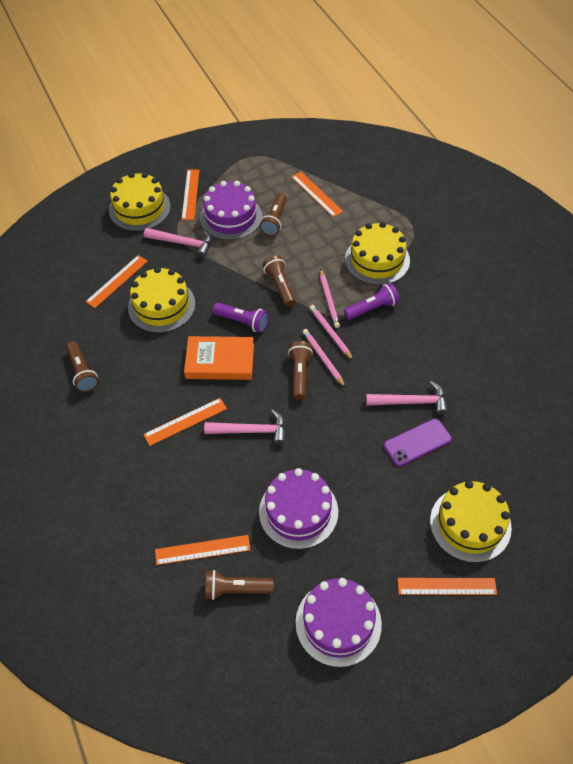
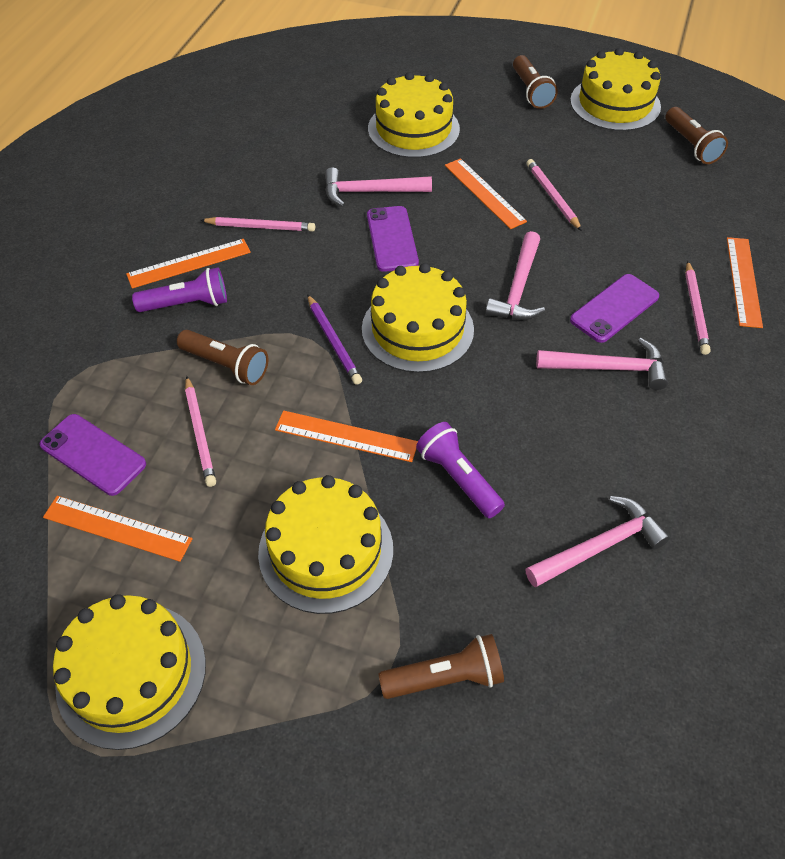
brown flashlight: [66,341,99,392] [205,570,274,600] [259,193,287,236] [263,255,296,307] [288,341,313,400] = 5 -> [177,330,268,385] [378,634,504,699] [513,55,558,109] [665,107,728,164] = 4
orange book: [184,336,254,380] = 1 -> none = 0
orange ruler: [85,255,148,308] [143,398,227,446] [155,535,250,565] [181,170,199,220] [291,172,343,217] [398,578,497,595] = 6 -> [43,496,193,562] [126,239,251,289] [275,410,418,462] [445,158,527,229] [727,237,763,328] = 5
pink hammer: [144,228,212,258] [204,410,286,445] [366,381,448,415] = 3 -> [325,167,432,207] [485,231,545,320] [525,496,670,588] [536,338,668,390] = 4
pink pencil: [303,329,346,388] [309,305,353,360] [320,269,340,328] = 3 -> [185,376,216,487] [200,217,315,232] [527,159,582,231] [685,261,711,355] = 4
purple cake: [200,181,262,240] [259,468,338,549] [296,578,382,667] = 3 -> none = 0
purple pencil: none = 0 -> [307,294,362,385] = 1
purple phone: [384,419,452,466] = 1 -> [40,414,146,496] [367,206,419,272] [570,274,659,343] = 3
yellow cake: [109,172,171,231] [128,267,195,333] [345,222,410,285] [430,481,512,563] = 4 -> [53,594,206,750] [258,475,393,614] [362,263,474,373] [368,72,460,158] [570,48,661,131] = 5

